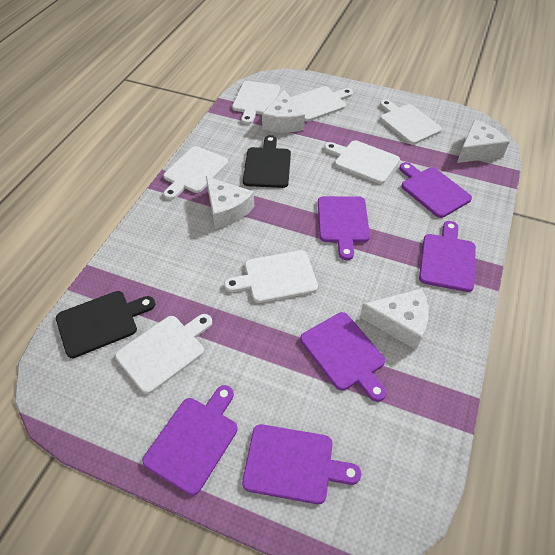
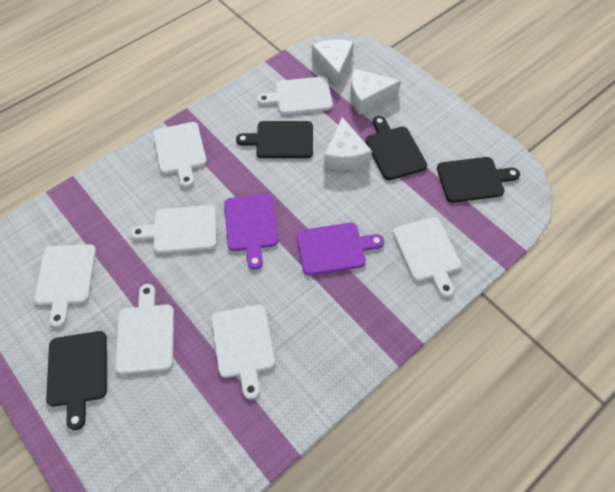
black cutting board: [56,291,155,358] [243,135,291,188] = 2 -> [46,331,107,430] [236,121,313,158] [366,116,427,180] [437,157,520,203] = 4
purple cutting board: [142,385,237,496] [242,424,361,504] [300,312,386,402] [318,196,370,260] [399,162,472,218] [419,221,476,292] = 6 -> [224,194,278,270] [297,223,384,276] = 2
white cheese: [206,176,254,229] [262,90,305,133] [360,288,429,350] [457,120,510,163] = 4 -> [312,39,354,87] [324,117,372,170] [350,69,401,115] = 3

